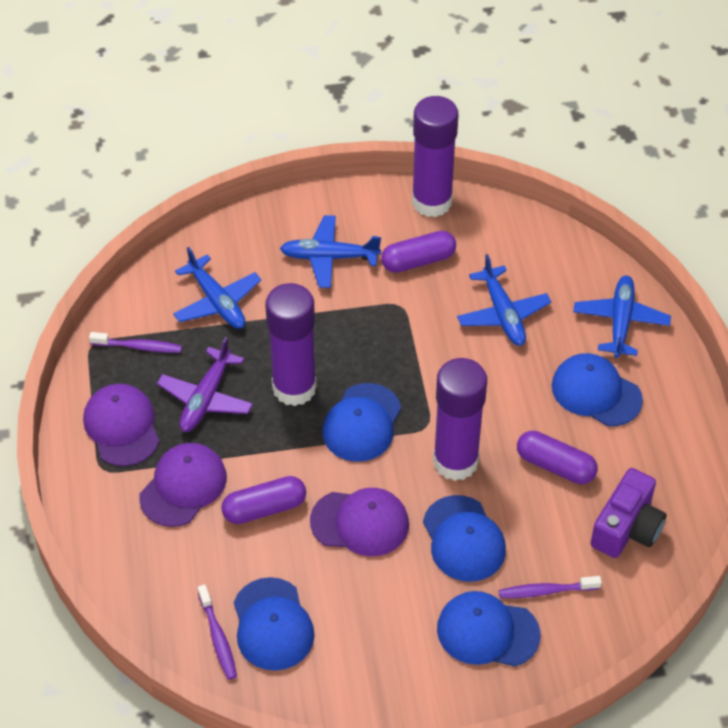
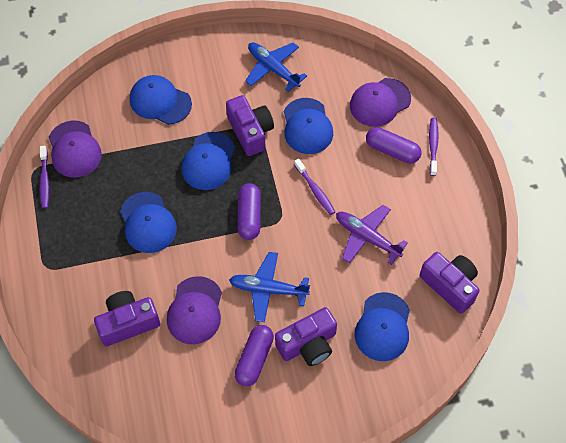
blue plane: [173,247,261,329] [280,215,381,288] [457,254,551,346] [573,275,671,358] = 4 -> [229,252,310,322] [245,42,307,92] = 2
purple camera: [591,468,666,558] = 1 -> [94,291,160,346] [226,95,274,156] [275,307,337,366] [420,252,480,314] = 4
purple glue stick: [265,283,317,406] [412,96,459,217] [433,358,487,481] = 3 -> none = 0

